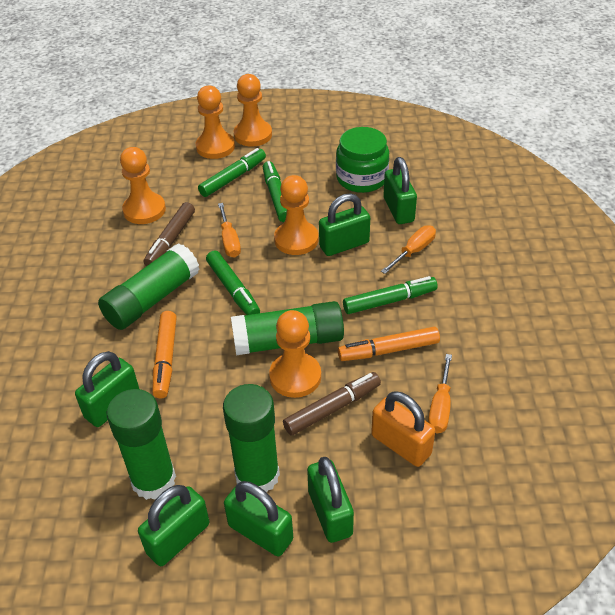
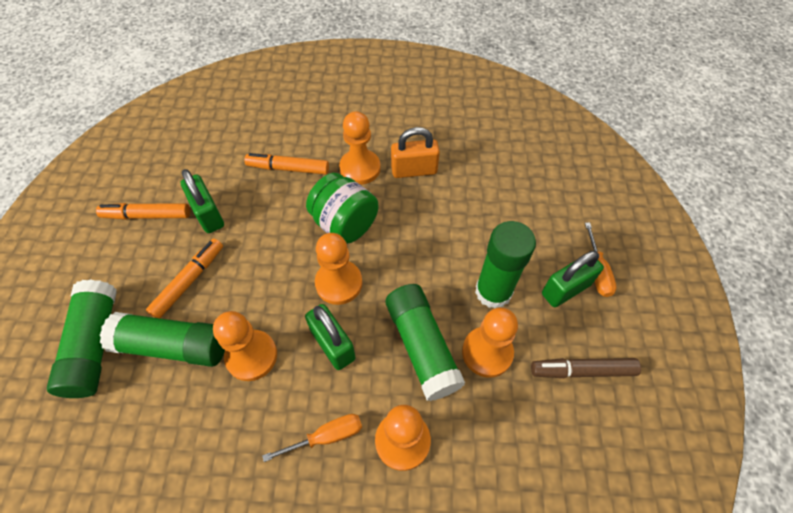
brown marker: [144,202,195,266] [283,372,381,436] = 2 -> [531,358,641,378] = 1
green marker: [198,148,266,197] [206,250,260,315] [263,161,287,222] [343,276,438,314] = 4 -> none = 0
green padlock: [75,351,139,427] [138,485,209,566] [224,481,293,557] [307,457,354,543] [319,193,370,256] [384,157,417,224] = 6 -> [181,169,224,233] [305,304,356,370] [542,251,604,307] = 3
orange marker: [152,311,177,398] [338,327,440,361] = 2 -> [96,203,190,219] [146,238,223,318] [244,153,329,175] = 3
orange screwdriver: [218,203,241,258] [381,225,436,274] [428,354,452,433] = 3 -> [262,414,362,462] [585,223,617,297] = 2

